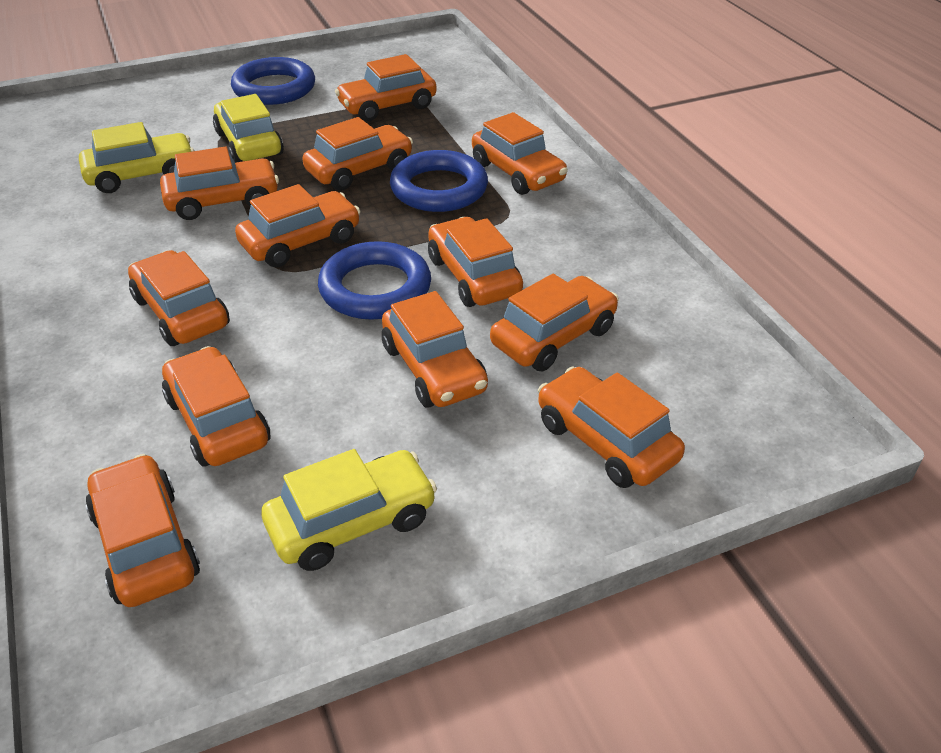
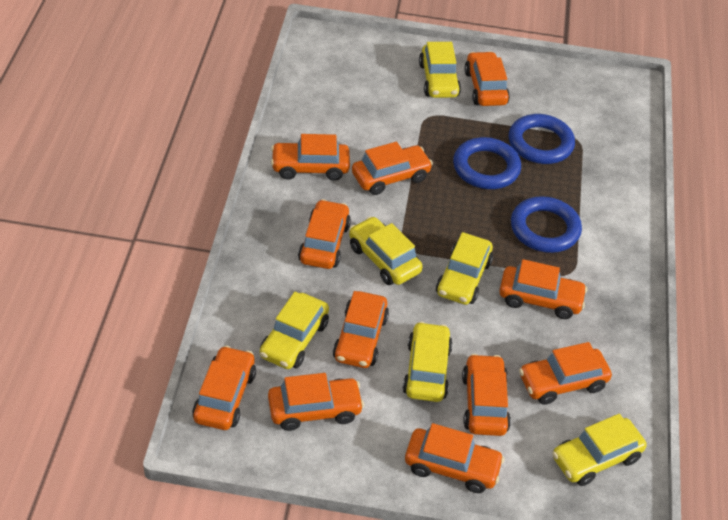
orange car: [85,454,200,607] [128,250,230,346] [160,147,279,220] [162,346,270,467] [235,184,361,268] [302,117,413,191] [335,54,437,121] [382,291,488,408] [428,217,523,307] [472,112,568,195] [490,274,619,371] [538,367,685,488] = 12 -> [192,345,256,430] [268,373,364,431] [271,134,350,181] [298,199,351,269] [333,291,389,368] [352,142,433,195] [405,423,504,493] [462,354,511,436] [464,51,510,106] [499,259,587,319] [519,342,612,405] = 11
yellow car: [79,122,194,193] [213,94,284,163] [261,449,437,571] = 3 -> [260,292,329,369] [349,216,423,285] [403,321,453,402] [419,42,461,98] [436,232,493,305] [552,414,646,486] = 6

